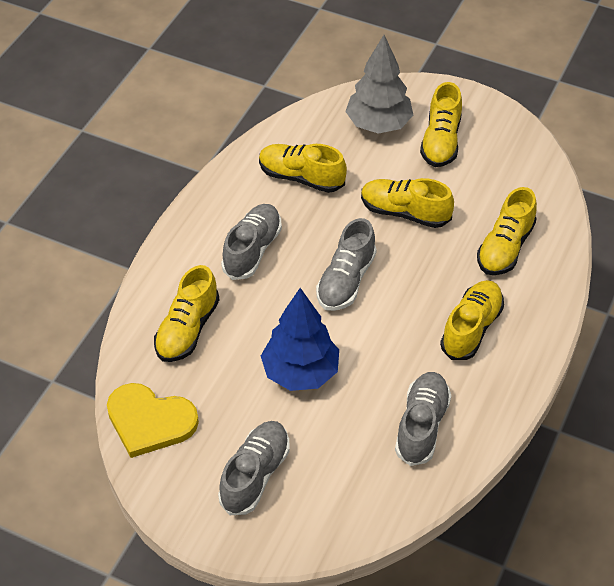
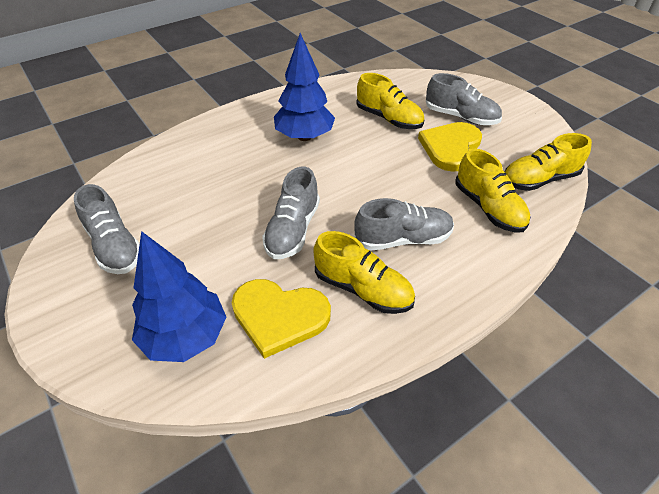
blue tree: [261,288,339,391] = 1 -> [132,231,226,362] [274,33,335,141] = 2
grey tree: [345,35,413,134] = 1 -> none = 0
yellow heart: [107,383,199,458] = 1 -> [232,279,331,359] [418,122,482,172] = 2
yellow shoe: [154,265,219,362] [259,144,347,193] [361,178,454,228] [420,82,462,167] [440,280,504,360] [477,187,537,275] = 6 -> [313,231,415,314] [356,73,424,129] [455,149,530,233] [505,133,592,191] = 4

